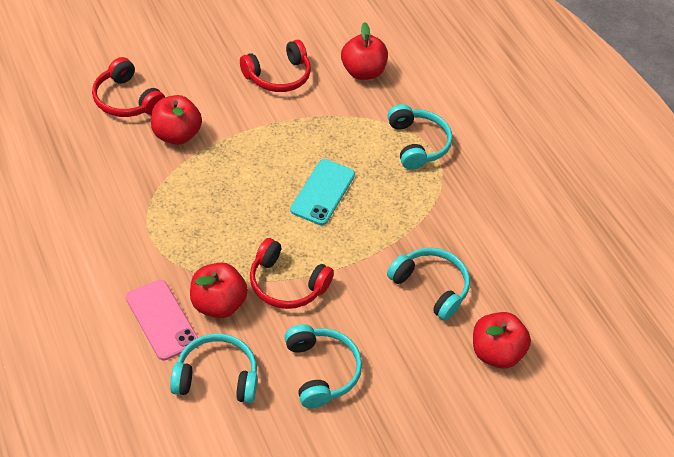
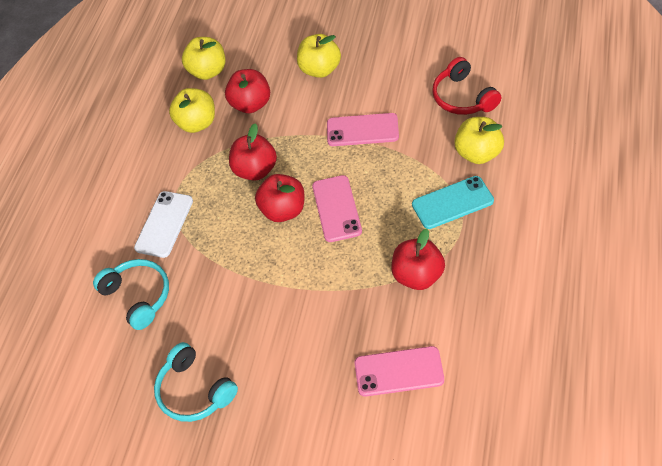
pink phone: [126,280,198,361] = 1 -> [312,175,362,242] [327,113,399,146] [354,346,444,397] = 3
red headphones: [92,57,165,117] [240,40,311,92] [250,238,334,309] = 3 -> [432,57,501,115] = 1
turquoise headphones: [170,334,258,403] [285,324,362,408] [387,248,470,321] [388,104,453,170] = 4 -> [93,259,169,330] [154,342,238,422] = 2
white phone: none = 0 -> [134,191,193,258] = 1
yellow apple: none = 0 -> [169,88,215,133] [182,37,225,80] [297,34,341,78] [454,117,504,164] = 4

